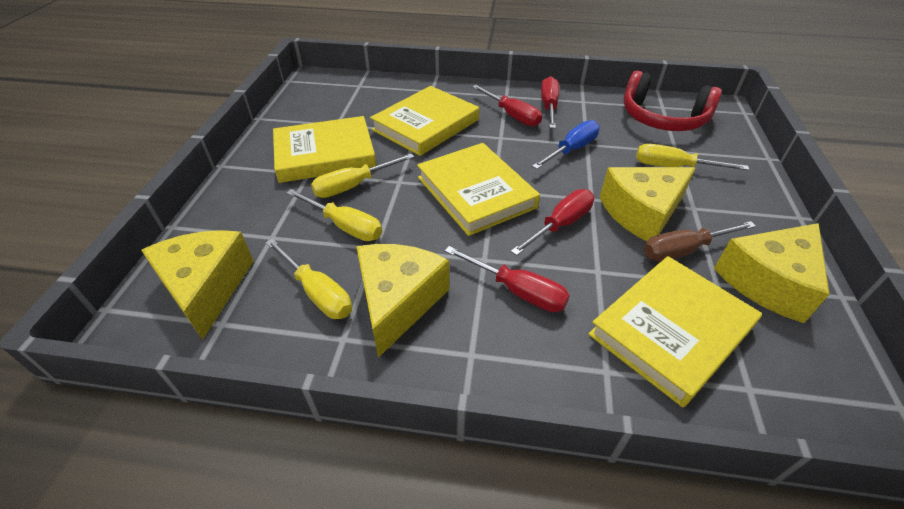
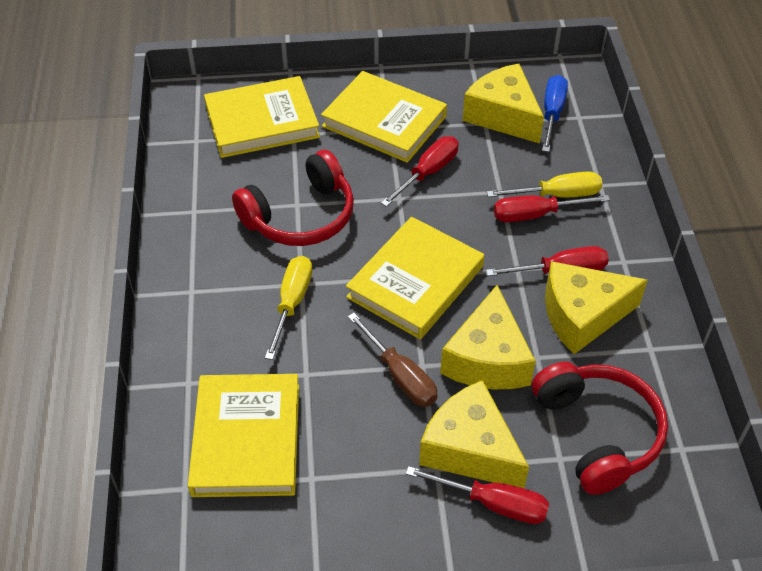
red headphones: [624,71,722,131] = 1 -> [232,150,354,246] [532,362,668,495] = 2
yellow screwdriver: [266,239,352,319] [286,189,382,241] [311,154,414,198] [636,144,749,170] = 4 -> [265,256,312,360] [487,171,602,198] = 2

